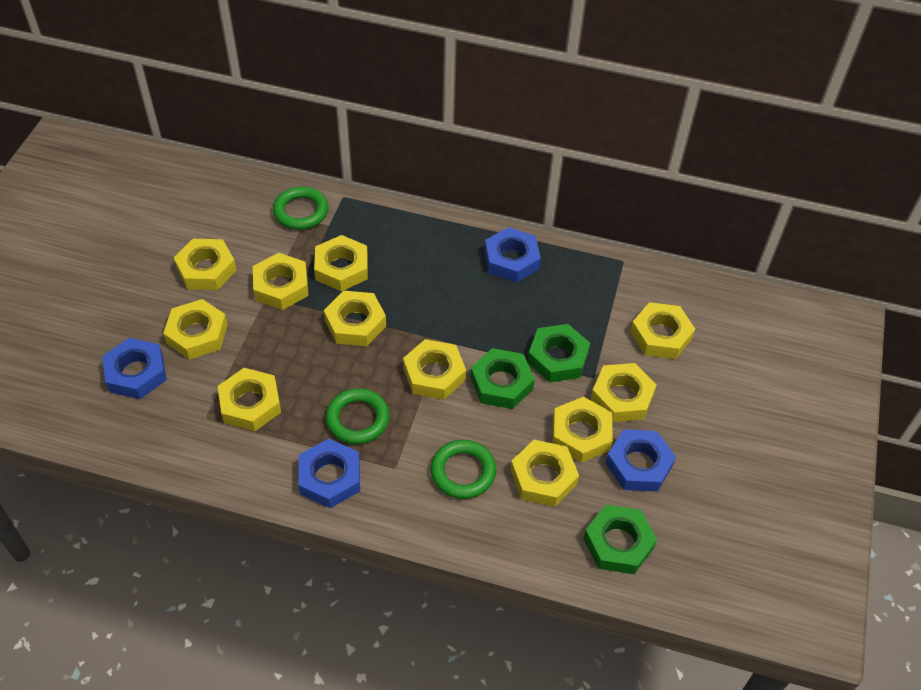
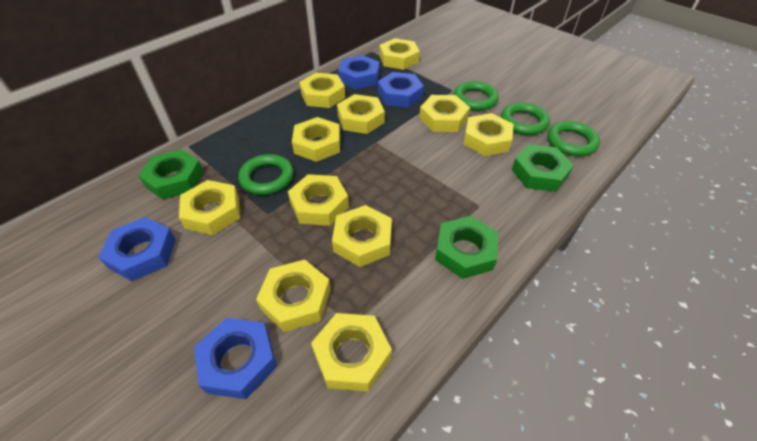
green ring: [273,187,328,230] [326,388,389,444] [431,439,496,499] = 3 -> [238,154,294,195] [453,81,499,111] [501,102,550,135] [548,121,600,156] = 4

